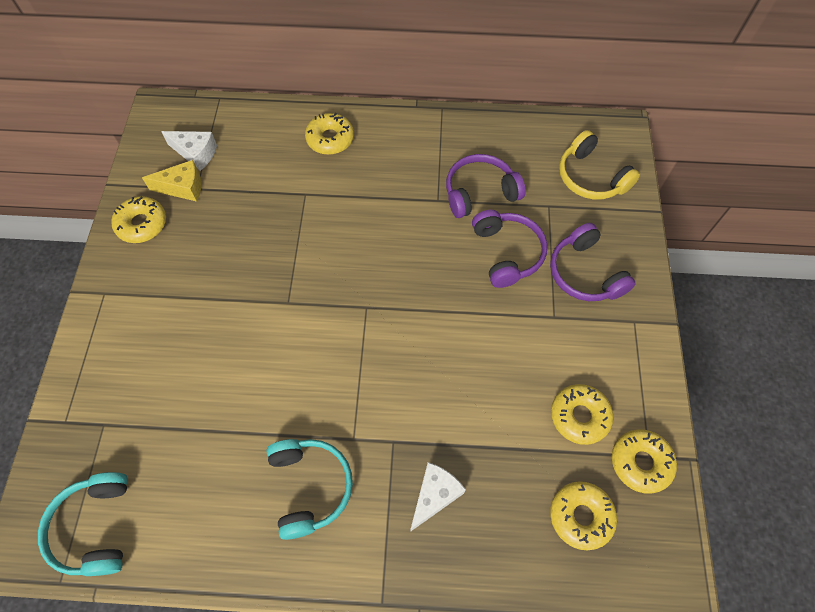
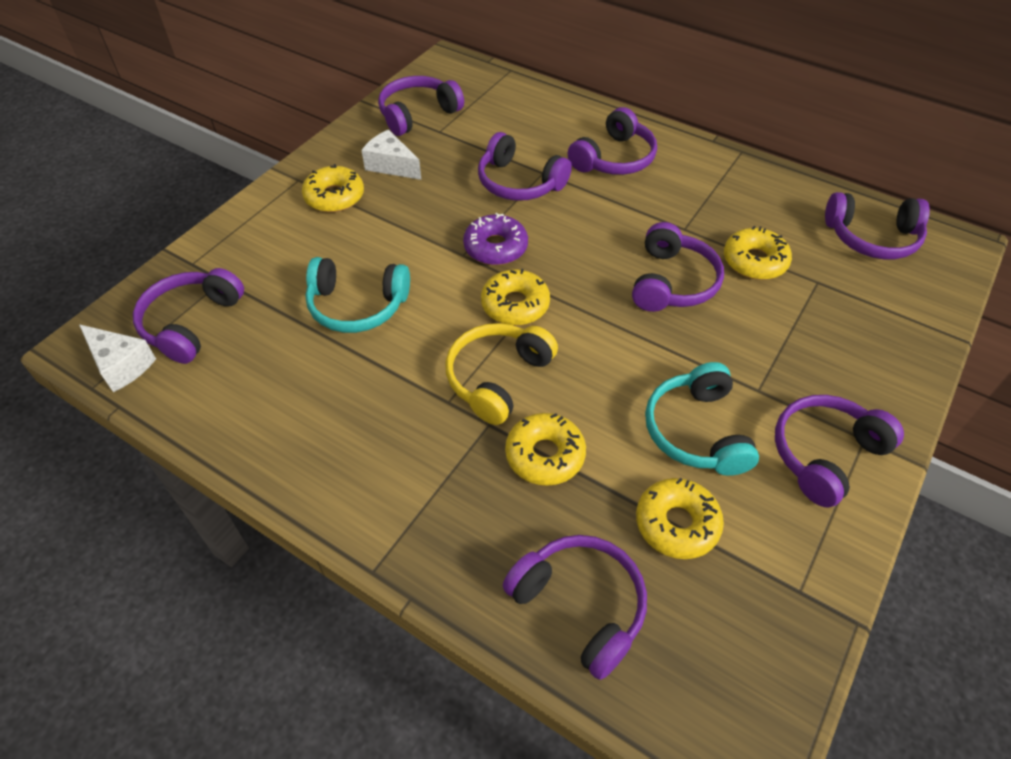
purple donut: none = 0 -> [463,213,528,265] = 1
purple headphones: [446,154,526,218] [472,210,548,288] [550,223,636,301] = 3 -> [133,268,244,364] [378,76,464,136] [478,132,572,201] [503,535,647,680] [568,107,657,175] [632,222,724,312] [775,395,904,507] [825,192,930,259] = 8
yellow cheese: [142,160,201,202] = 1 -> none = 0

